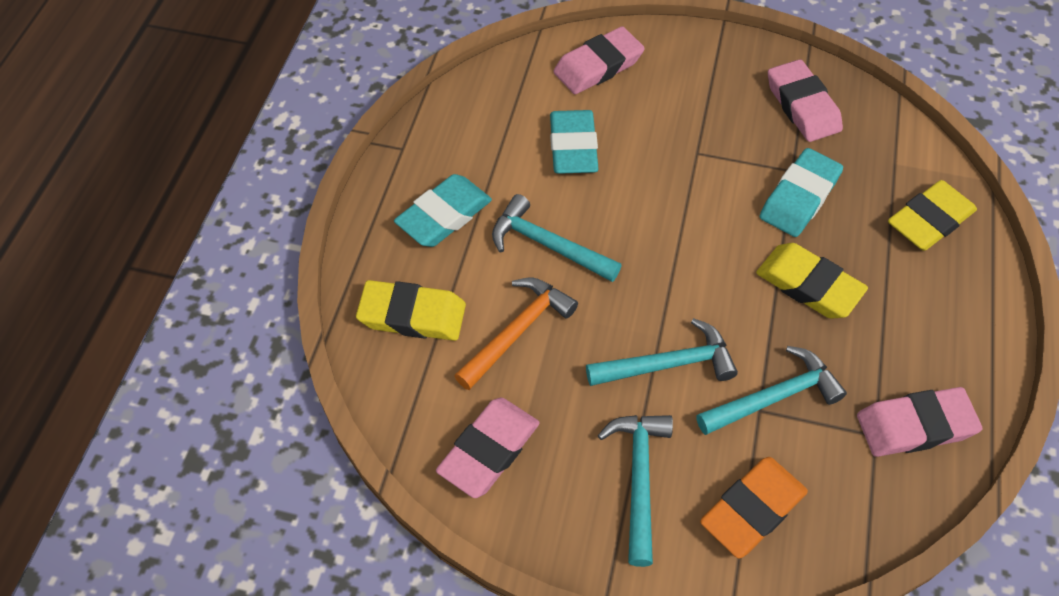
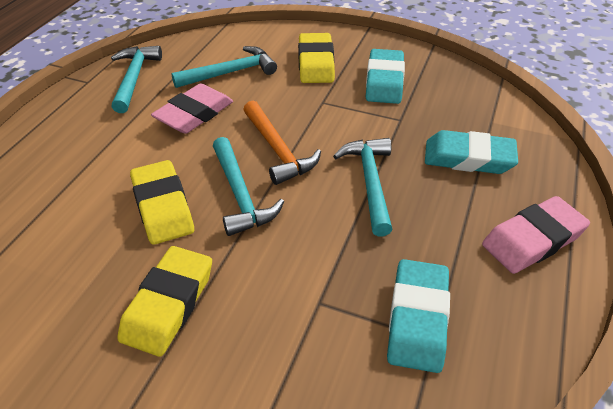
orange eraser: [700,457,808,559] = 1 -> none = 0
pink eraser: [436,398,540,498] [553,26,645,94] [768,59,843,142] [857,387,983,457] = 4 -> [151,83,233,134] [482,196,590,274] = 2

